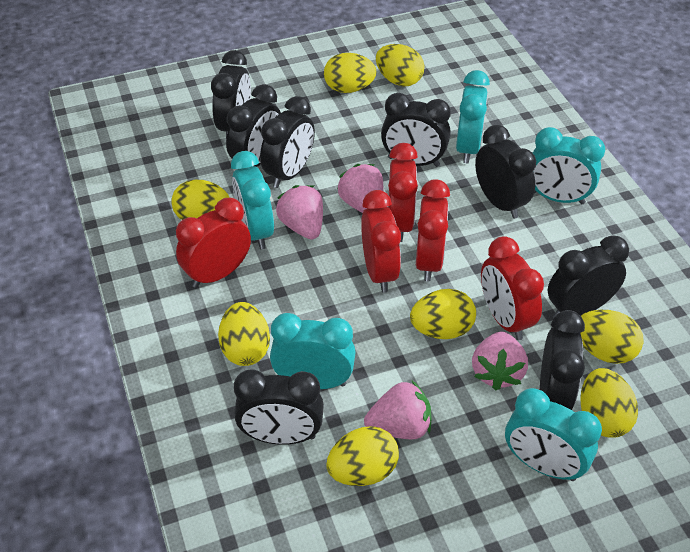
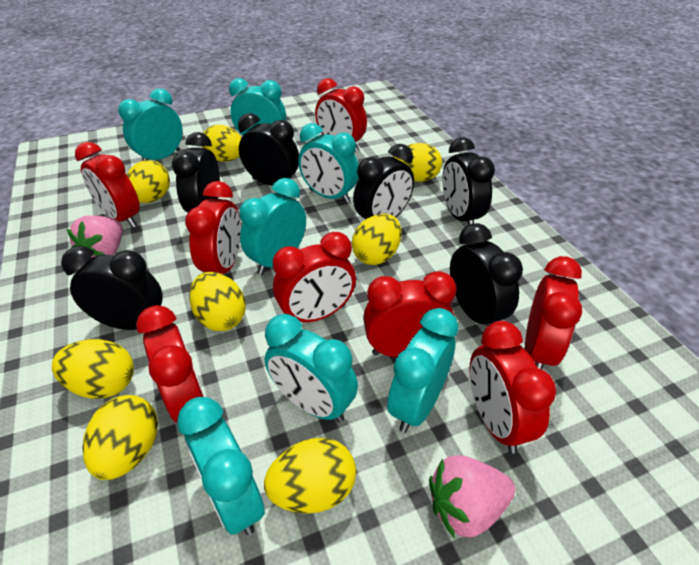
black clock: [211,50,251,138] [226,84,281,167] [234,369,324,445] [260,96,315,188] [381,93,451,167] [475,125,536,219] [540,310,585,410] [547,235,629,318] = 8 -> [61,246,162,330] [172,132,220,212] [238,113,299,186] [353,144,414,219] [442,137,495,225] [450,223,523,326] = 6
pink strawberry: [276,185,323,240] [337,164,383,213] [364,381,431,439] [472,332,528,390] = 4 -> [67,216,122,258] [429,455,515,538] = 2
red clock: [176,198,251,288] [361,190,401,293] [388,143,418,242] [416,179,450,282] [481,236,544,340] = 5 -> [75,142,140,228] [136,305,205,423] [185,181,241,274] [273,232,356,322] [315,78,367,152] [363,271,457,357] [469,321,556,453] [525,256,582,370] = 8
turquoise clock: [231,151,274,249] [270,313,356,389] [456,70,490,163] [505,388,602,481] [533,127,605,204] = 5 -> [118,88,183,161] [177,397,265,535] [229,78,286,136] [239,178,306,275] [265,314,358,423] [298,123,359,203] [387,308,458,433] = 7

